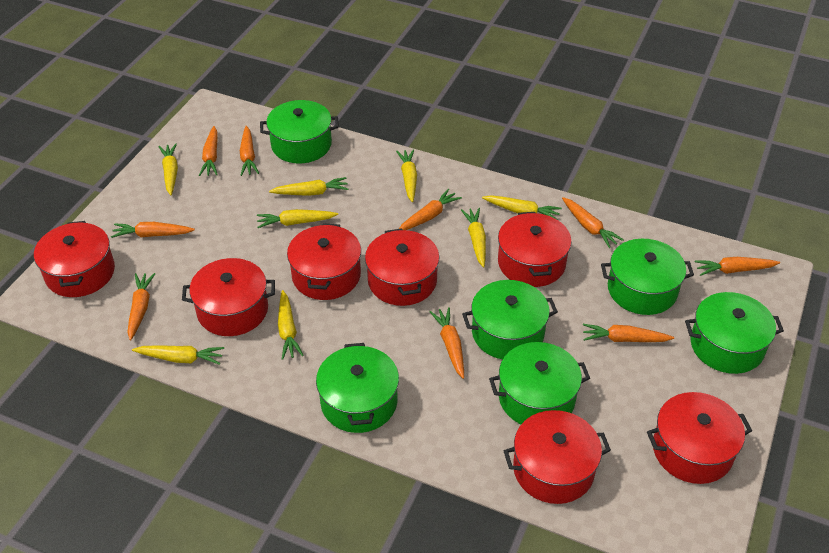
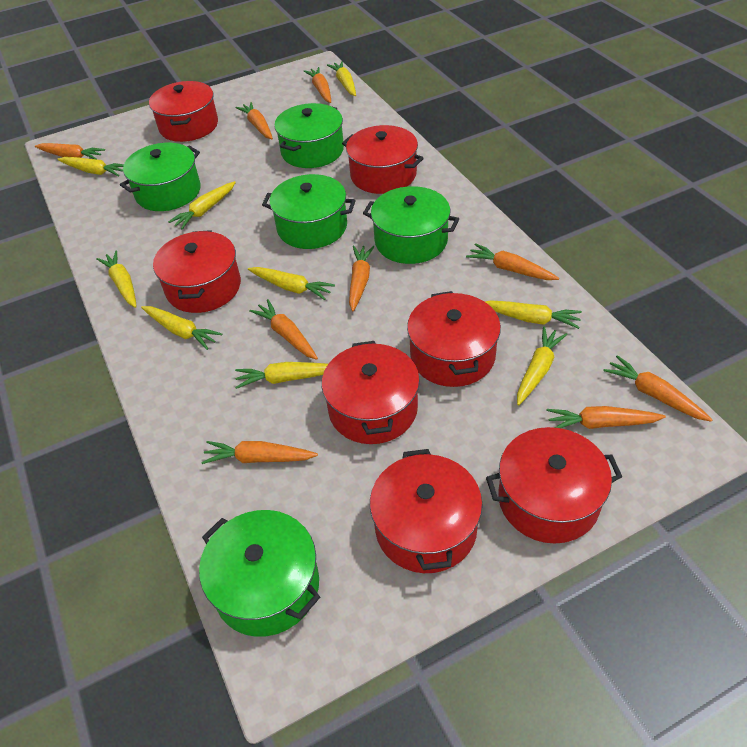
green pot: [260,100,339,163] [316,343,399,433] [462,280,558,359] [489,342,590,424] [601,239,694,315] [685,292,784,374] = 6 -> [120,143,201,211] [199,510,320,637] [262,174,356,249] [274,103,344,168] [363,186,459,264] = 5
yellow carrot: [132,345,224,365] [158,144,178,195] [257,209,338,228] [269,177,348,196] [278,290,304,360] [396,149,417,202] [461,208,486,267] [482,195,562,220] = 8 -> [57,157,124,177] [96,250,137,308] [141,306,222,350] [168,181,236,230] [235,362,328,389] [248,267,335,300] [327,61,356,96] [485,300,582,329] [517,326,567,406] = 9

